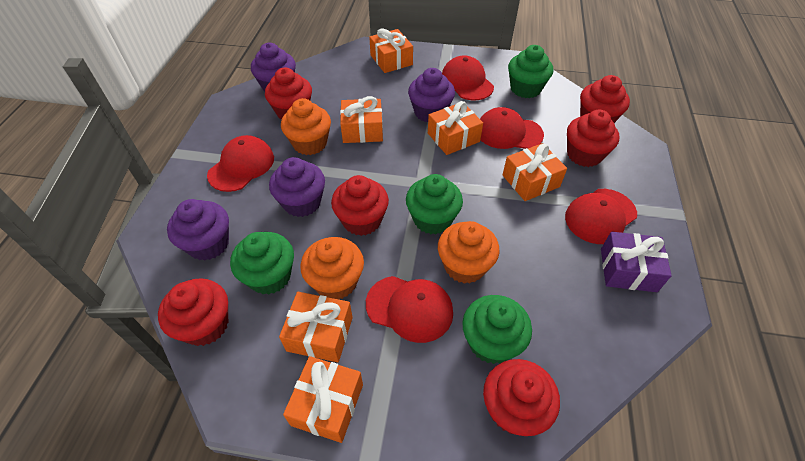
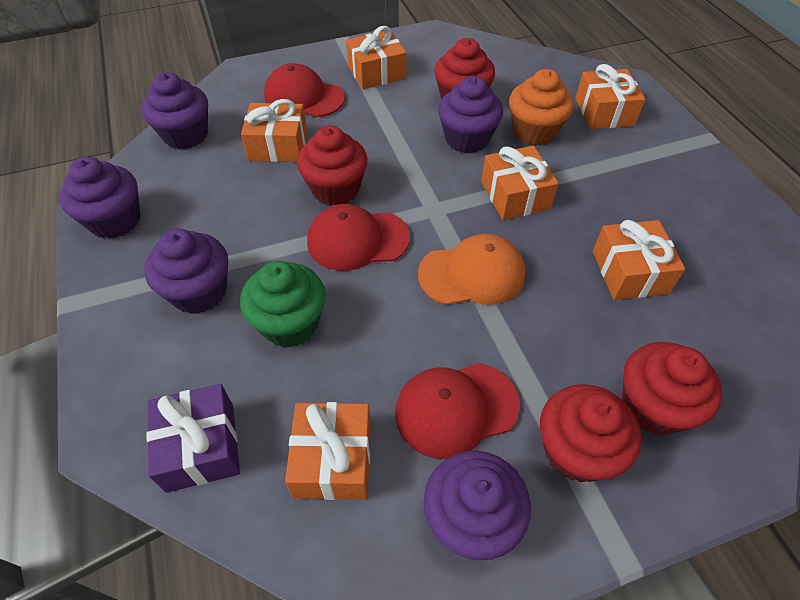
green cupcake: [230,232,294,295] [406,174,463,234] [462,295,532,364] [508,45,553,98] = 4 -> [240,261,326,347] = 1
orange cap: none = 0 -> [418,234,525,305] = 1
orange cupcake: [281,98,331,155] [300,237,364,299] [438,221,500,284] = 3 -> [509,69,574,146] = 1
purple cupcake: [167,199,229,261] [251,43,296,92] [269,157,325,217] [408,68,455,122] = 4 -> [59,157,140,239] [142,72,208,149] [144,229,228,314] [424,451,531,560] [438,76,503,153] = 5
red cap: [207,135,274,192] [366,276,453,343] [442,55,494,101] [480,107,544,149] [565,189,637,244] = 5 -> [264,63,345,117] [307,204,410,271] [395,363,520,459] = 3
red cupcake: [158,278,228,346] [265,68,312,120] [331,175,389,236] [483,359,560,436] [567,110,620,167] [580,75,630,123] = 6 -> [297,125,368,206] [434,38,495,99] [540,384,641,482] [622,342,722,435] = 4

